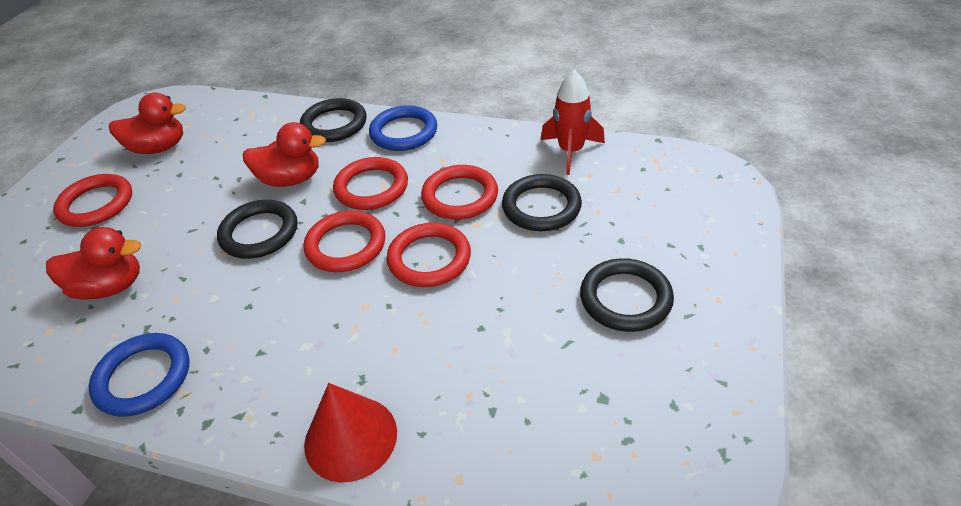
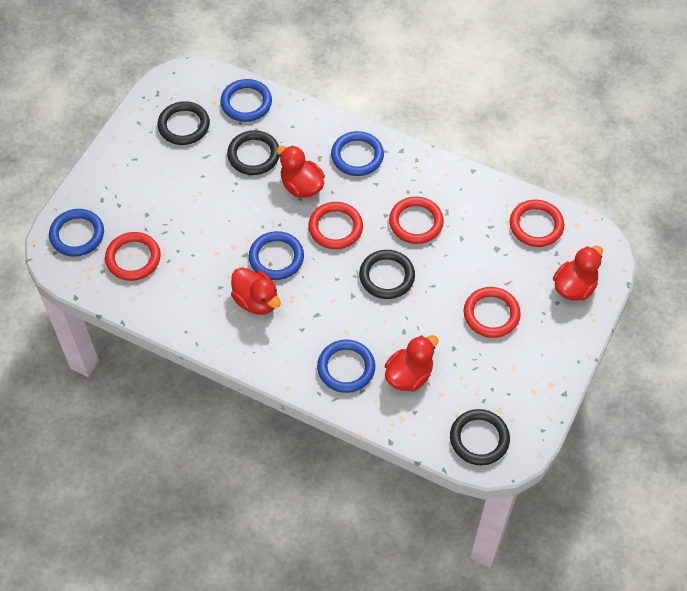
blue ring: [89,333,190,417] [369,105,437,151] = 2 -> [49,209,104,257] [220,79,272,122] [249,231,304,280] [317,340,375,393] [331,131,384,176] = 5
red cone: [304,383,397,483] = 1 -> none = 0
red duck: [46,227,141,300] [109,93,186,154] [243,122,326,187] = 3 -> [231,267,281,315] [277,145,325,198] [385,335,439,391] [553,246,603,301] = 4
red rocket: [541,70,605,175] = 1 -> none = 0

